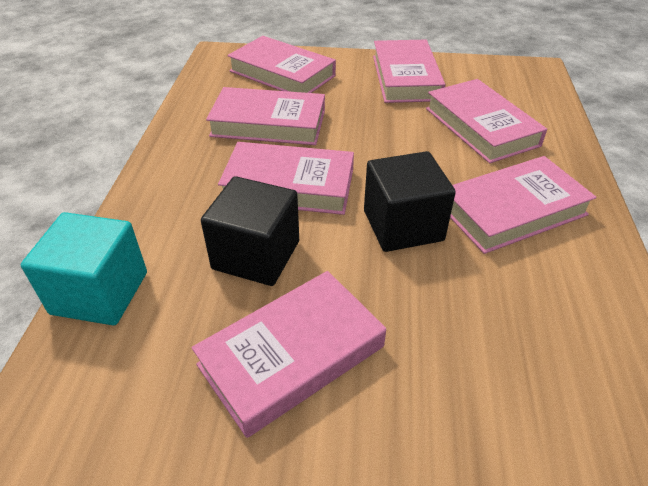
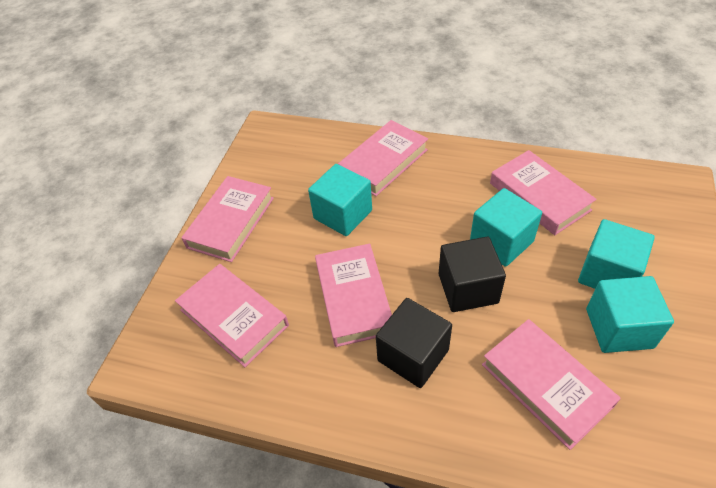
pink book: [191,271,386,438] [206,87,325,145] [218,142,354,215] [227,36,336,93] [373,40,445,103] [426,79,547,163] [450,156,597,254] = 7 -> [175,264,289,367] [181,176,274,262] [315,244,392,347] [338,120,428,196] [482,319,621,450] [490,150,597,235] = 6
turquoise cube: [21,212,147,325] = 1 -> [308,164,372,236] [470,188,542,267] [578,219,655,289] [586,276,674,353] = 4

